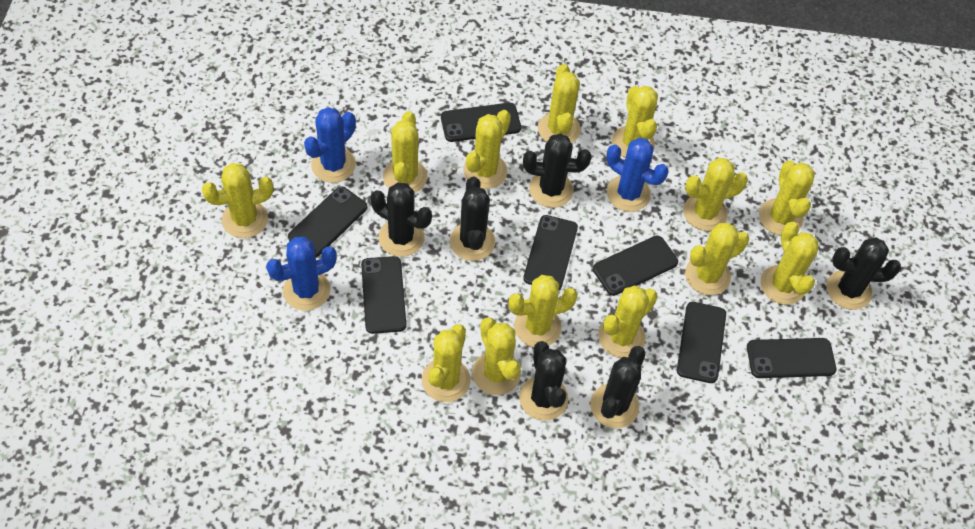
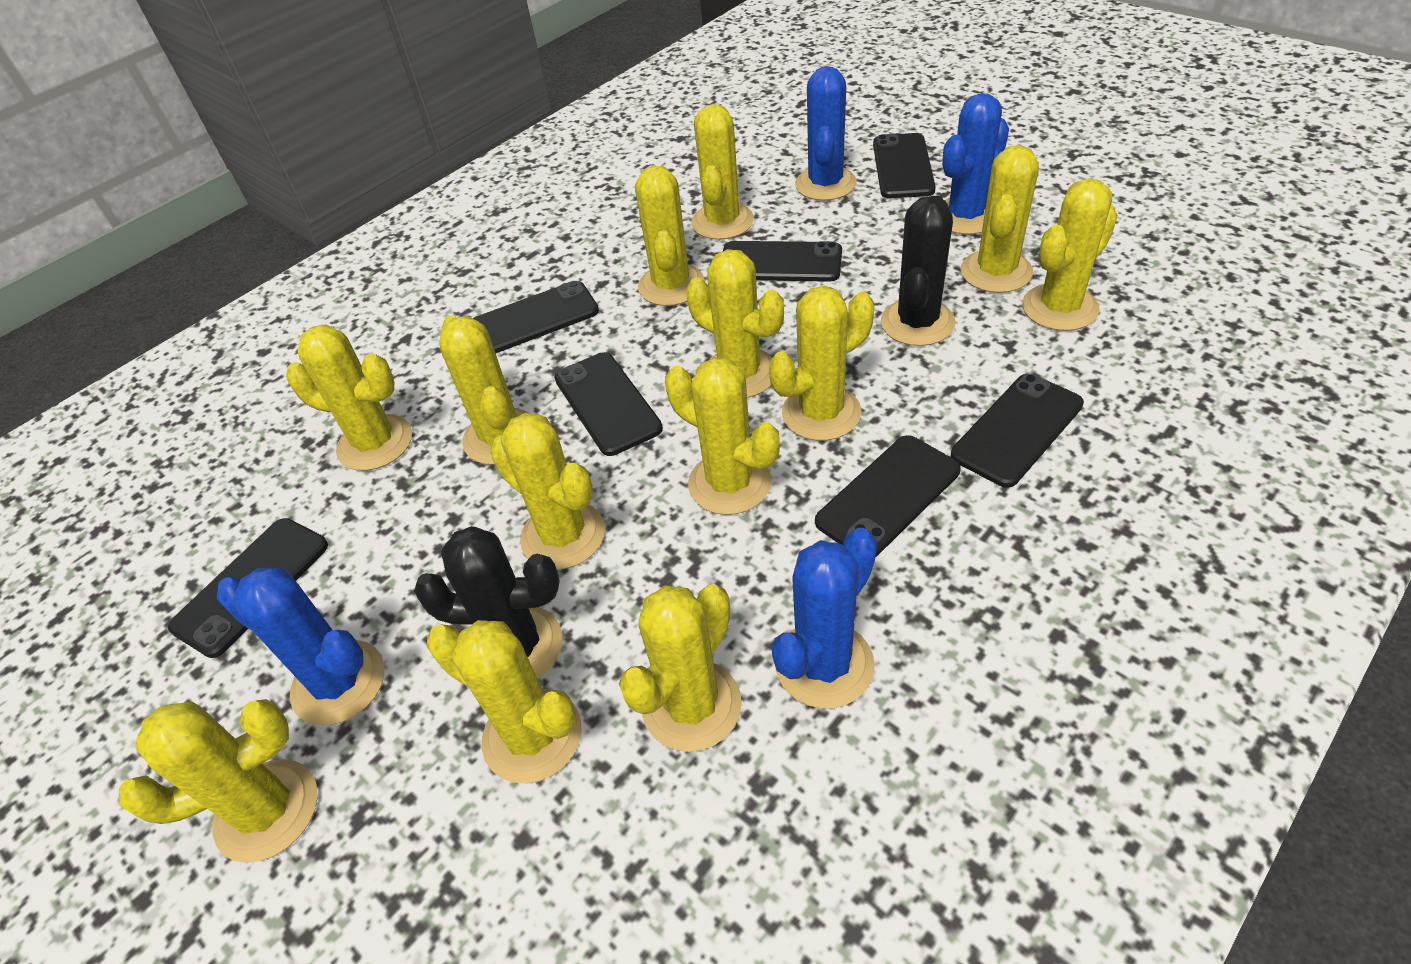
black cactus: [370,182,432,257] [450,176,495,261] [519,341,568,421] [523,133,591,208] [590,346,646,428] [827,238,901,310] = 6 -> [414,526,562,679] [881,196,955,346] = 2
blue cactus: [266,237,337,311] [304,107,356,183] [607,138,669,212] = 3 -> [217,568,384,725] [772,528,877,709] [795,66,857,201] [942,93,1009,235] = 4

